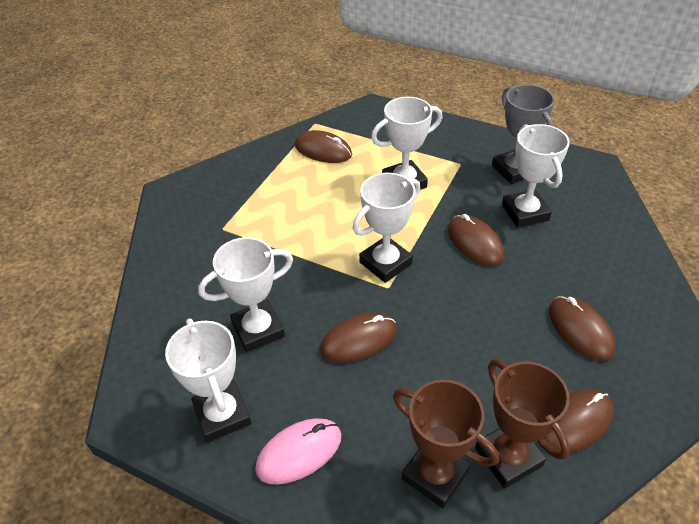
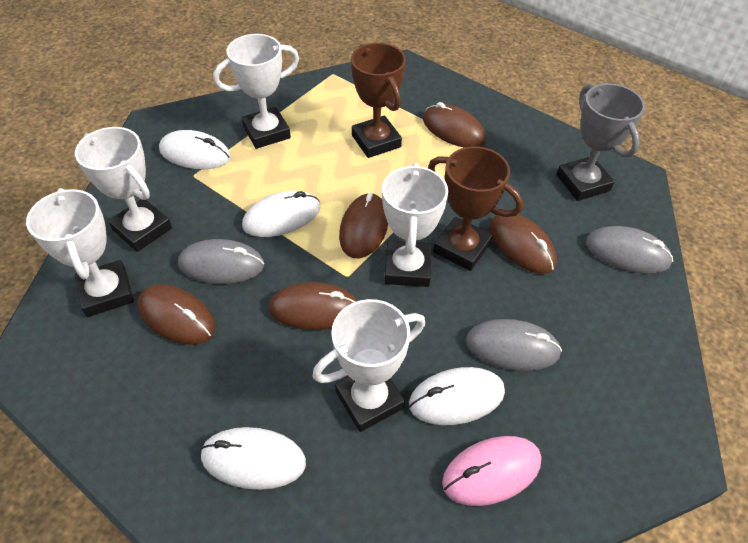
grey mouse: none = 0 -> [178,239,264,284] [466,319,562,371] [586,226,673,273] = 3
white mouse: none = 0 -> [159,130,231,169] [200,427,306,490] [242,191,320,237] [409,367,505,425] = 4

